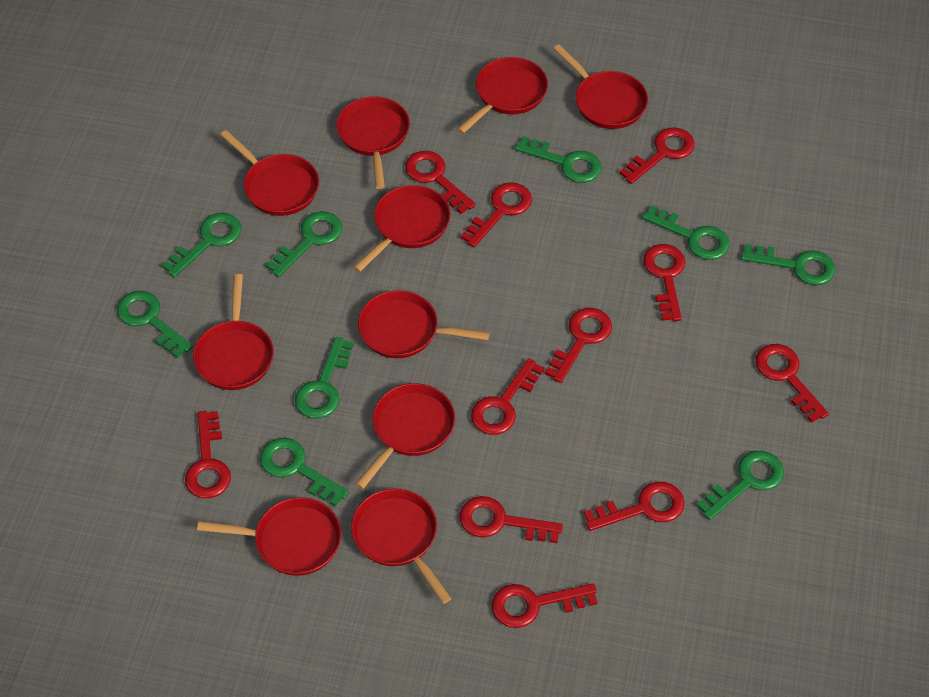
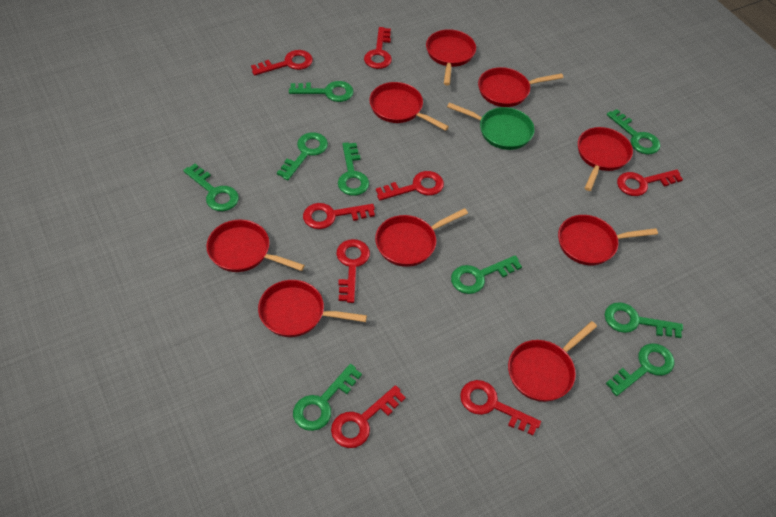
green pan: none = 0 -> [447,102,535,150] = 1
red key: [185,411,231,498] [405,151,476,214] [460,496,563,543] [461,182,532,247] [471,358,544,435] [492,584,597,628] [545,308,612,383] [584,482,685,531] [619,127,695,184] [643,244,685,321] [756,344,829,423] = 11 -> [251,50,313,76] [303,203,375,229] [331,385,406,448] [336,239,370,303] [364,27,392,69] [376,171,444,201] [460,380,541,436] [617,169,683,196] = 8
red pan: [193,274,274,390] [197,497,341,576] [220,130,319,216] [336,96,410,189] [351,489,452,604] [353,185,450,272] [355,383,455,489] [358,290,490,358] [457,57,548,134] [553,44,648,129] = 10 -> [206,220,305,272] [258,280,367,337] [369,82,449,131] [375,208,468,267] [426,29,476,86] [478,67,564,107] [508,321,597,402] [558,215,658,265] [578,127,633,191] = 9

